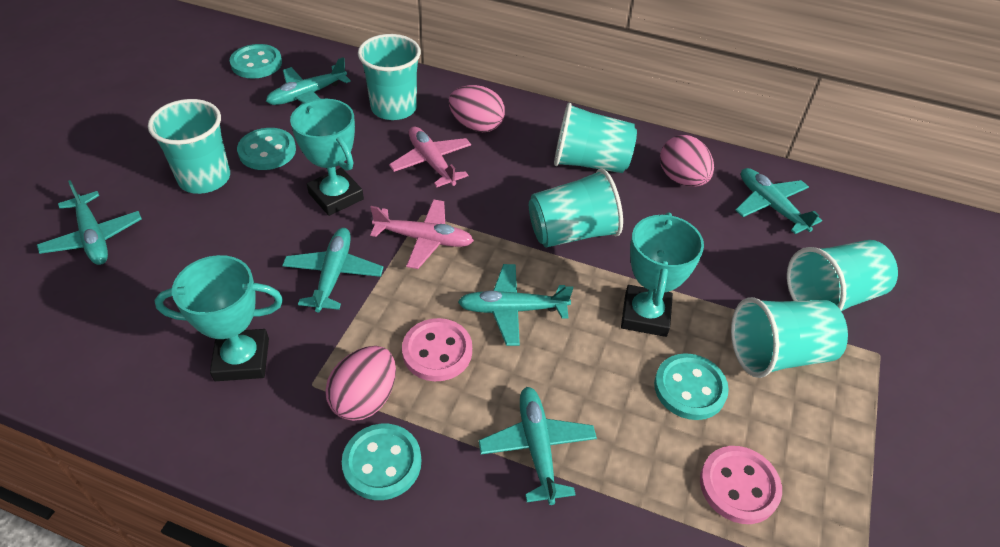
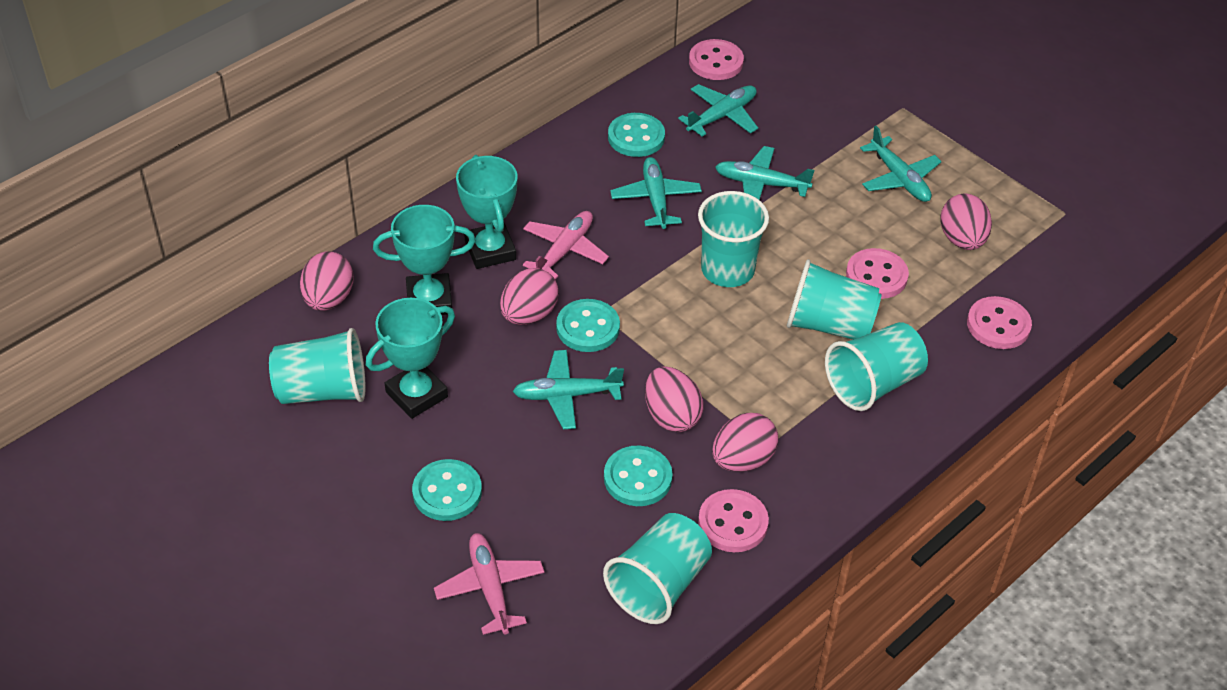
pink button: [402,318,472,381] [700,446,782,524] = 2 -> [689,39,744,80] [698,489,769,552] [846,248,909,299] [967,296,1032,349] = 4
pink egg: [325,346,396,421] [449,85,505,132] [660,135,714,187] = 3 -> [300,251,354,311] [500,268,559,325] [645,366,703,432] [712,413,778,472] [941,193,992,250] = 5
turquoise cup: [148,99,230,194] [358,34,421,120] [529,169,623,248] [554,103,637,173] [731,297,848,378] [787,240,898,311] = 6 -> [269,328,365,404] [603,513,712,624] [698,191,769,287] [787,259,882,340] [825,322,928,411] = 5
turquoise plane: [37,180,142,265] [266,57,351,105] [282,228,383,312] [458,264,573,346] [479,387,597,505] [735,168,822,234] = 6 -> [512,350,624,429] [610,157,702,229] [678,84,758,137] [715,146,814,200] [860,126,942,202] = 5

